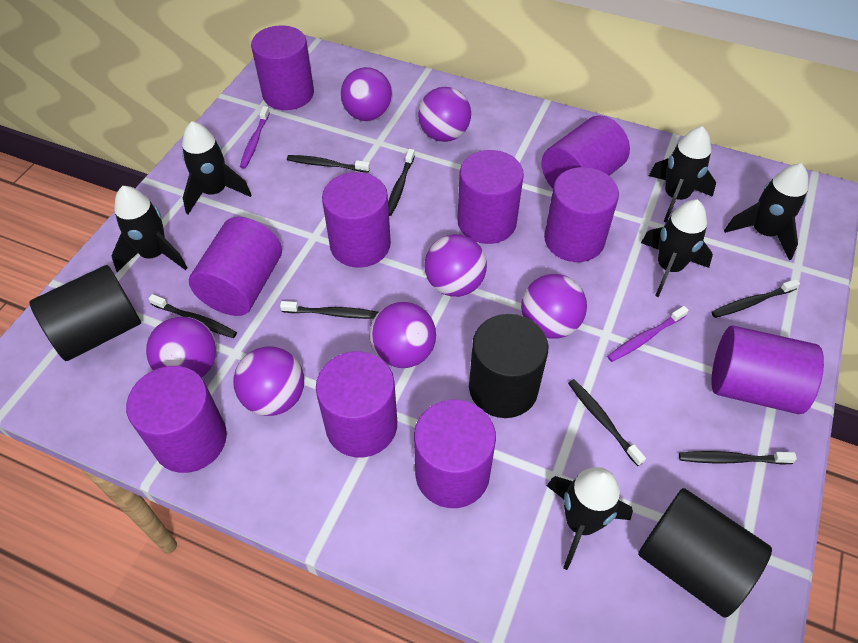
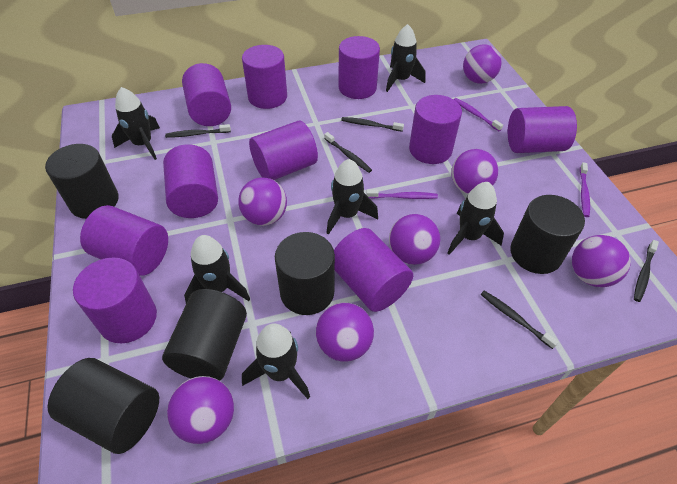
black cylinder: [29,265,141,361] [469,314,548,418] [638,488,772,618] = 3 -> [45,144,119,219] [47,358,159,454] [162,289,247,381] [275,232,335,315] [510,195,585,274] = 5
black toothbrush: [148,294,237,338] [280,301,378,319] [287,155,370,173] [388,149,415,216] [568,379,646,466] [679,451,797,465] [711,279,800,318] = 7 -> [165,124,231,138] [324,132,372,173] [341,117,404,132] [481,291,559,349] [634,240,659,302] = 5
purple toothbrush: [240,106,270,169] [607,306,689,362] = 2 -> [366,190,438,199] [454,98,503,131] [580,162,590,217] = 3

